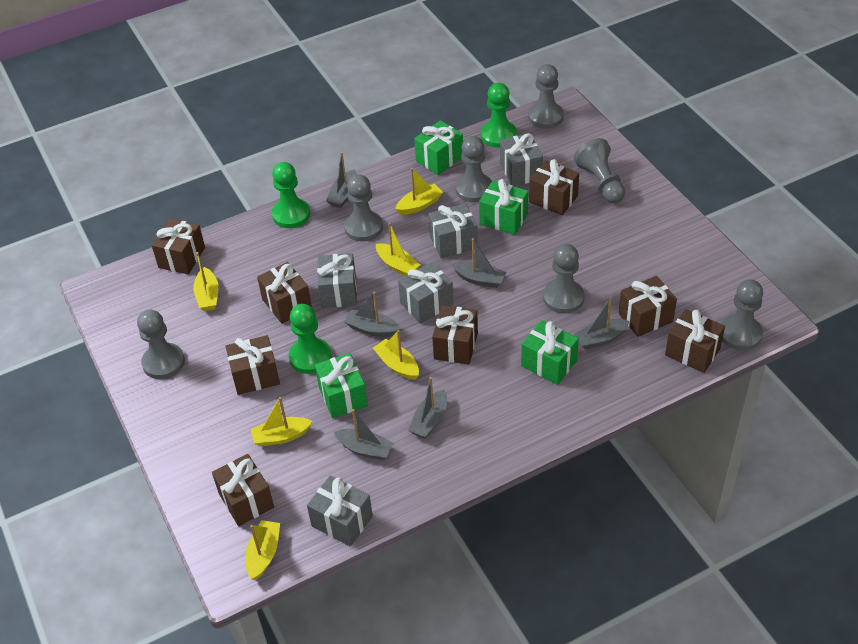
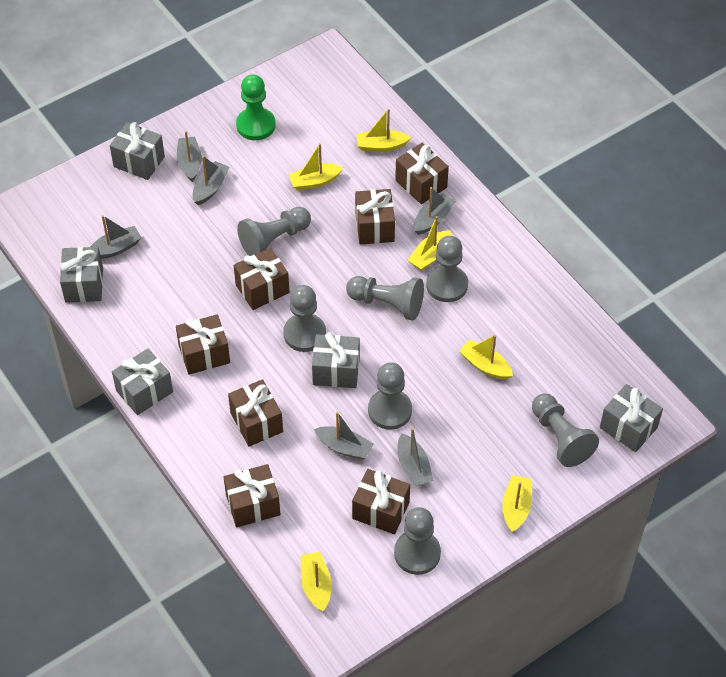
brown gift: [152,219,205,274] [212,454,274,526] [226,335,280,395] [257,262,312,324] [432,305,478,364] [529,159,579,215] [618,276,677,337] [665,309,725,373] = 8 -> [176,314,230,375] [223,464,280,527] [228,379,283,447] [234,248,290,310] [352,469,410,534] [355,189,395,245] [395,143,449,204] = 7
green gift: [315,353,368,418] [414,120,463,175] [479,179,528,235] [521,320,579,385] = 4 -> none = 0
green pawn: [272,162,310,228] [289,304,332,374] [481,83,517,148] = 3 -> [236,74,275,140] = 1

